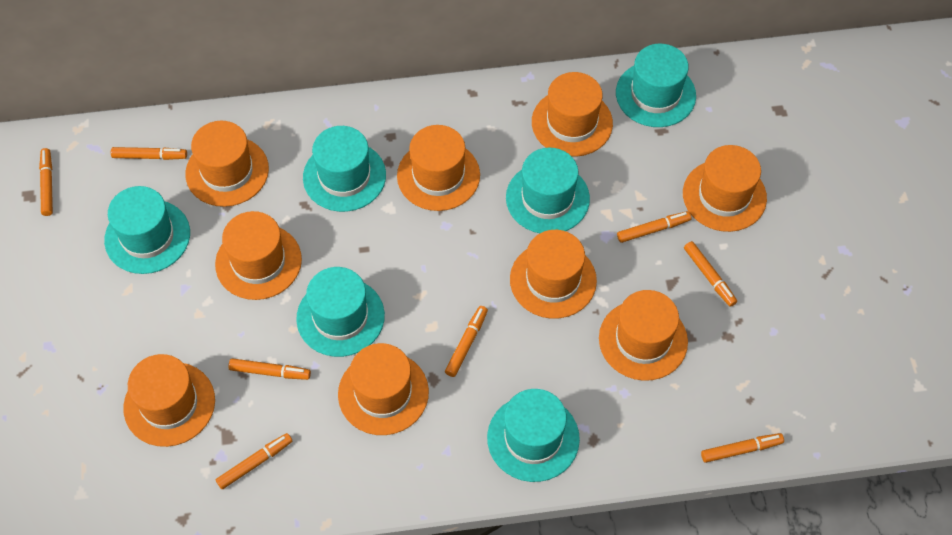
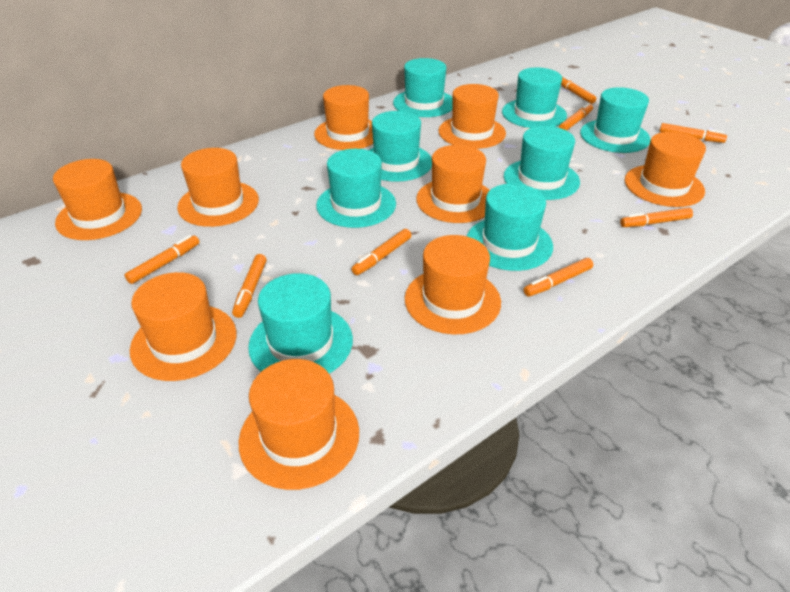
turquoise hat: [104,186,190,274] [296,267,385,357] [303,126,386,212] [487,389,580,482] [506,148,590,233] [616,44,696,127] = 6 -> [248,273,353,373] [316,149,396,228] [369,111,432,182] [393,58,453,117] [467,184,553,271] [502,67,567,128] [504,126,580,200] [580,87,650,153] = 8

